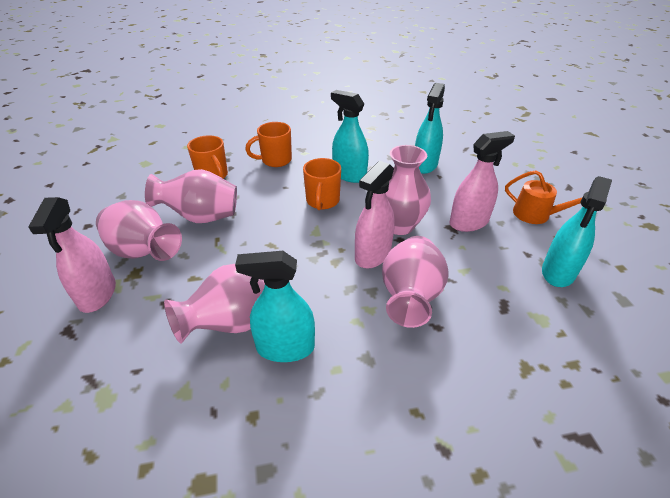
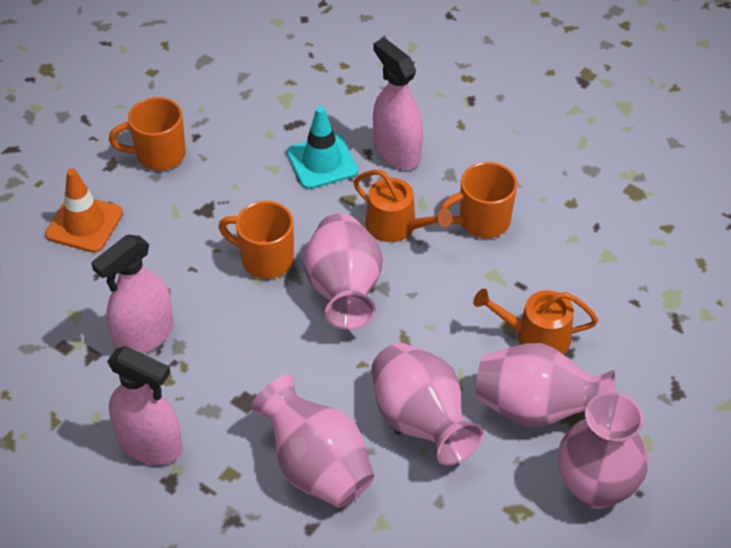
orange traffic cone: none = 0 -> [45,168,123,253] = 1
orange watering can: [505,170,582,224] = 1 -> [353,170,452,242] [473,289,598,354] = 2
turquoise spray bottle: [235,251,315,362] [331,90,369,183] [415,83,445,174] [542,176,612,287] = 4 -> none = 0
turquoise traffic cone: none = 0 -> [287,106,358,189] = 1

